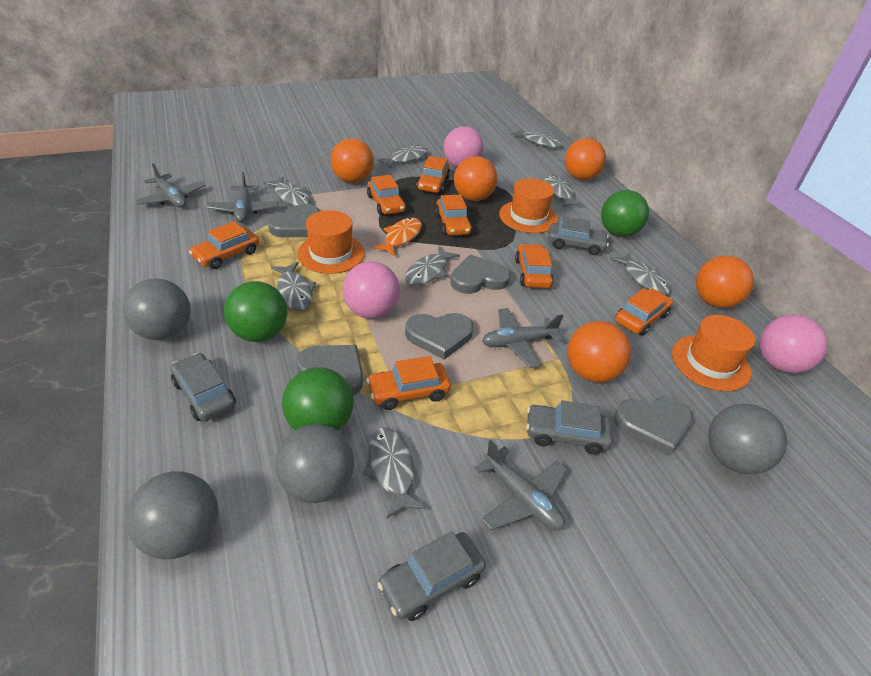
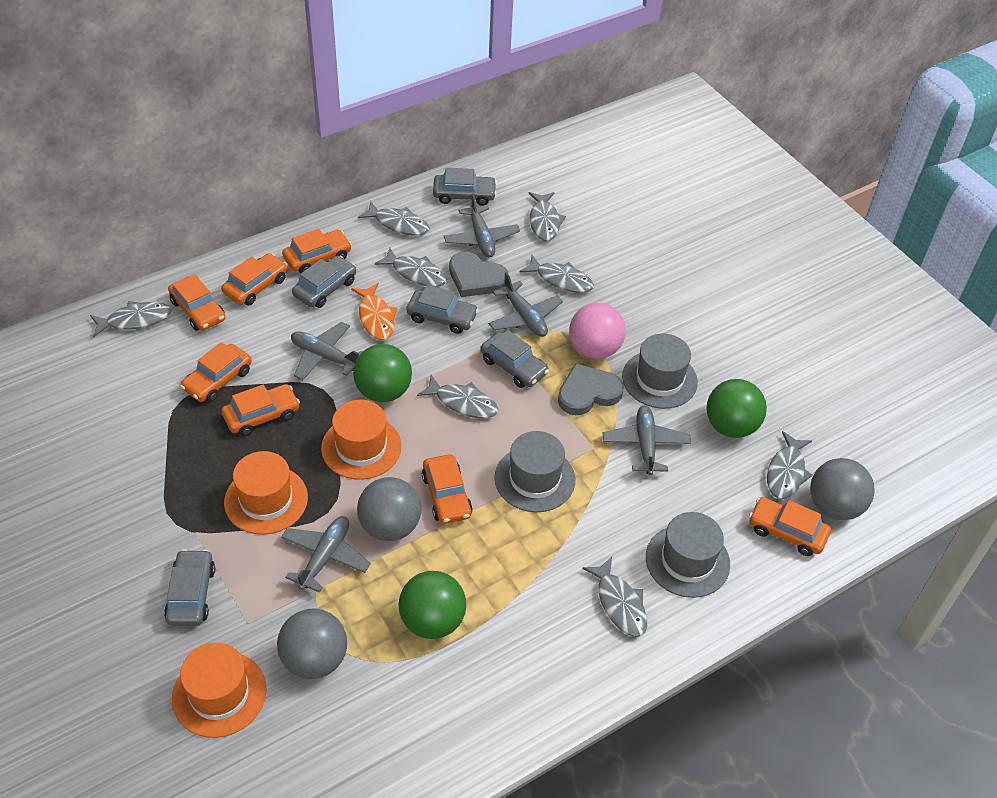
grey ball: [122,279,191,340] [125,471,218,559] [275,424,354,503] [708,404,787,474] = 4 -> [277,608,347,679] [357,477,421,541] [810,458,875,520] = 3
grey car: [170,353,236,421] [377,531,486,621] [526,400,612,455] [548,216,609,255] = 4 -> [164,549,215,626] [292,256,356,308] [406,285,479,334] [433,168,497,206] [480,330,549,388] = 5
grey hat: none = 0 -> [495,431,575,512] [622,334,698,409] [646,512,730,598] = 3
grey heart: [268,204,320,237] [296,345,363,396] [405,313,473,360] [450,255,511,294] [614,397,693,456] = 5 -> [449,252,508,297] [558,363,624,415] = 2
grey plane: [134,163,205,208] [206,172,279,223] [474,440,567,531] [482,308,563,368] = 4 -> [281,516,371,593] [291,322,362,380] [444,193,520,257] [489,272,563,337] [603,406,691,475] = 5
orange ball: [331,138,374,183] [454,156,497,201] [565,138,606,180] [567,321,631,383] [696,256,754,308] = 5 -> none = 0
pink ball: [342,261,400,319] [444,126,484,168] [760,315,828,373] = 3 -> [569,303,626,359] = 1

